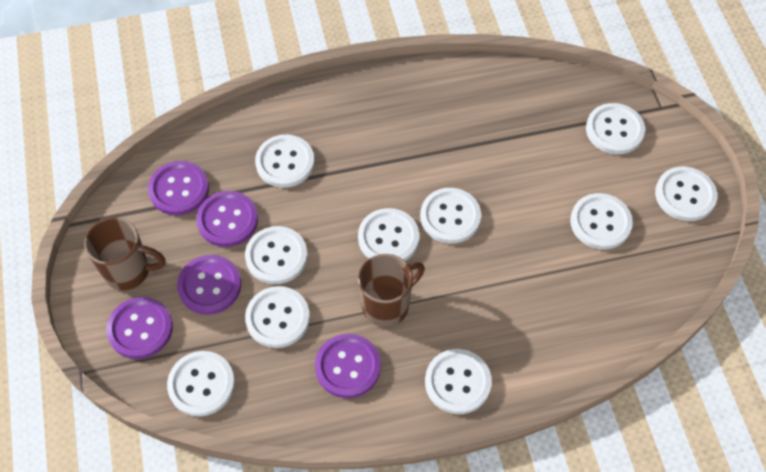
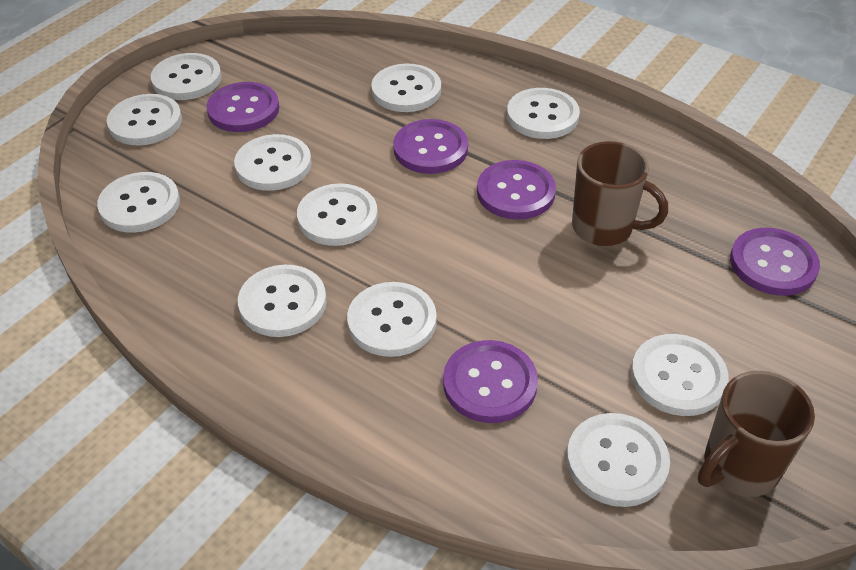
white button: [167,351,235,417] [245,226,307,284] [245,286,310,348] [255,135,314,188] [358,208,419,261] [420,188,481,244] [425,349,492,414] [570,193,633,249] [586,103,645,154] [655,167,717,221] = 10 -> [97,172,180,232] [107,94,182,146] [151,53,222,100] [234,134,312,191] [238,265,327,337] [297,183,378,246] [347,282,437,357] [371,64,441,112] [507,88,580,139] [567,413,670,507] [631,334,729,416] = 11

